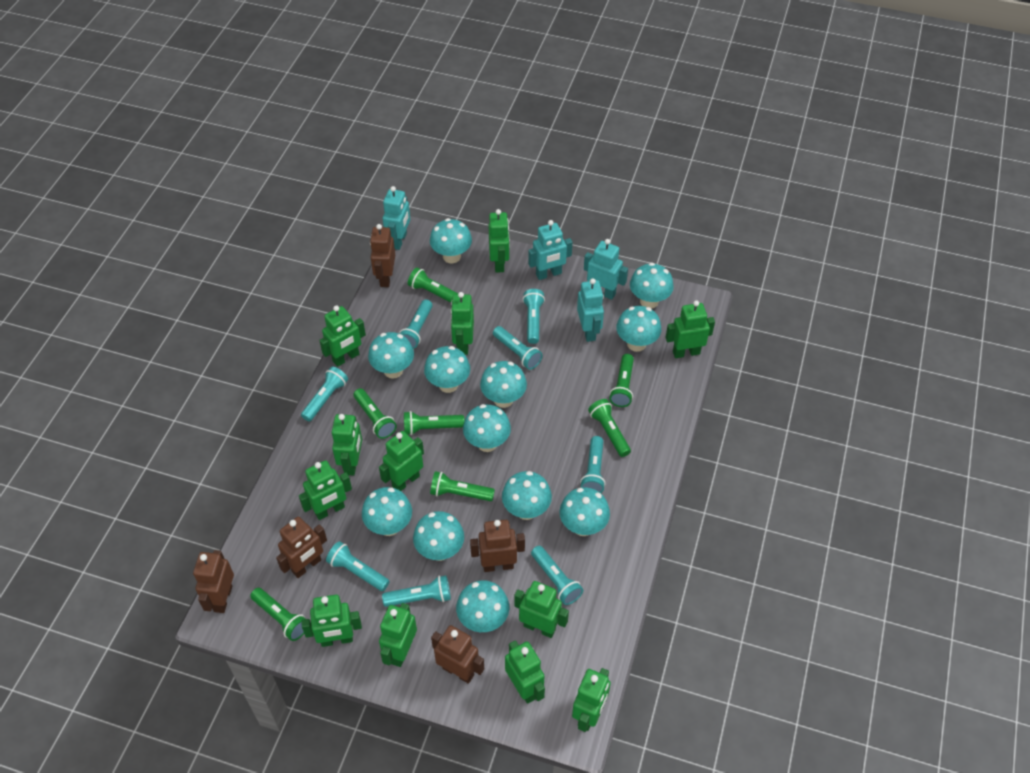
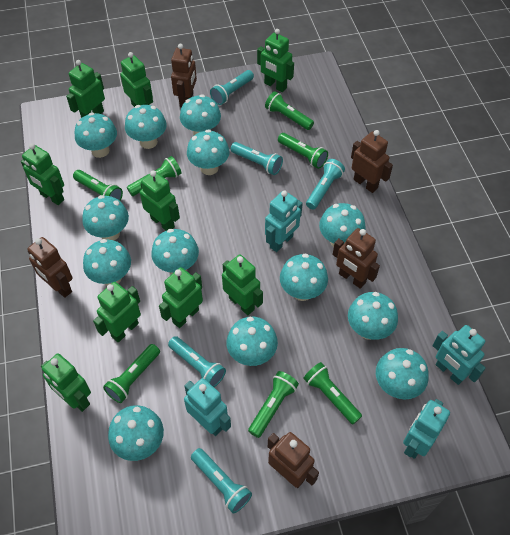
green robot: [299,460,352,520] [301,595,362,647] [319,305,366,367] [332,414,362,476] [379,431,424,491] [379,603,417,667] [451,292,474,355] [489,209,510,273] [505,640,545,704] [514,581,569,638] [572,668,611,732] [666,300,715,358] = 12 -> [21,144,64,205] [41,353,91,412] [66,60,105,118] [93,282,141,342] [120,52,153,107] [140,170,180,231] [159,267,203,328] [222,255,263,315] [257,29,294,92] = 9
turquoise flashlight: [301,366,348,422] [326,541,390,591] [382,575,451,607] [399,299,433,349] [493,326,542,370] [523,289,545,344] [531,546,583,605] [580,436,605,493] = 8 -> [168,336,226,387] [191,448,252,514] [210,70,254,105] [231,142,283,175] [306,159,345,209] = 5
turquoise mushroom: [362,487,412,536] [368,332,414,379] [413,511,464,561] [424,346,470,393] [430,218,472,263] [456,580,509,632] [463,404,511,452] [480,361,527,408] [502,471,552,520] [560,487,610,536] [616,306,661,352] [630,262,674,309] = 12 -> [75,113,117,158] [82,195,129,241] [83,239,131,286] [108,405,164,461] [125,105,167,149] [151,229,199,274] [180,94,221,135] [187,129,230,175] [227,317,278,366] [280,253,328,301] [319,203,366,247] [348,292,398,340] [376,348,429,399] = 13

